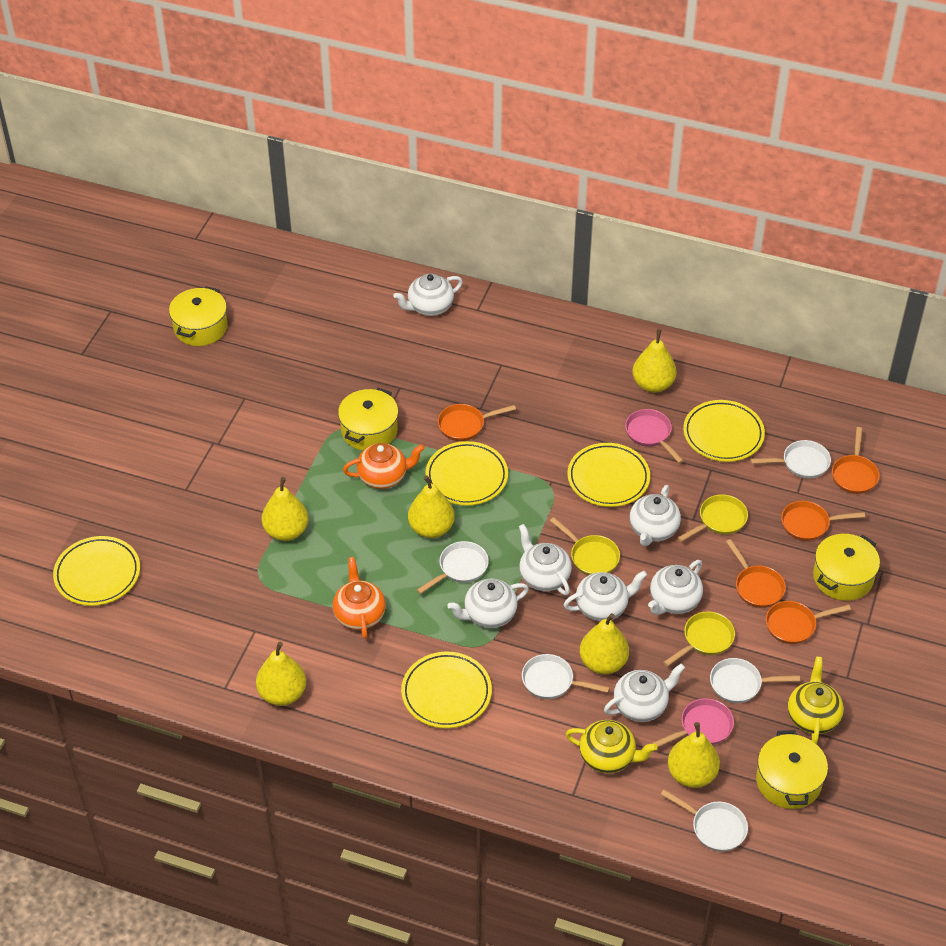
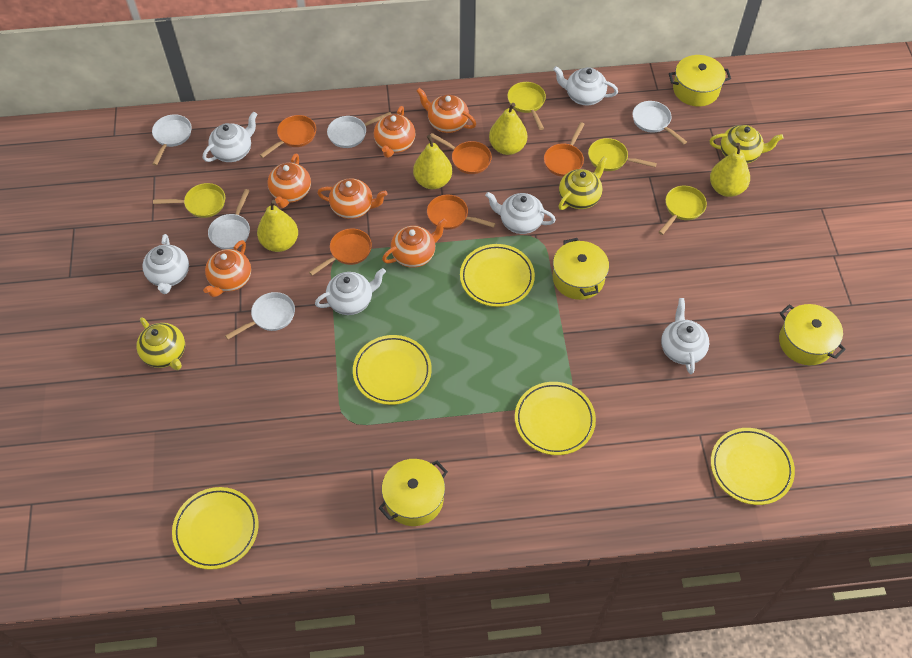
orange teapot: [333,557,386,639] [343,443,425,489] = 2 -> [203,240,251,297] [267,154,311,208] [317,178,388,219] [374,106,415,158] [382,218,447,268] [416,88,476,133] = 6
pink pan: [625,409,684,463] [652,698,734,747] = 2 -> none = 0
white teapot: [393,273,463,316] [447,579,529,628] [519,524,572,595] [564,571,647,621] [604,663,685,722] [630,485,681,546] [648,560,703,615] = 7 -> [142,234,189,294] [203,112,257,162] [315,268,386,315] [485,192,556,234] [553,66,618,105] [661,298,709,374] = 6
yellow pan: [550,517,620,575] [663,611,735,667] [678,494,748,542] = 3 -> [153,183,225,218] [507,82,546,130] [588,138,657,171] [659,186,707,235] = 4
yellow pear: [256,642,306,706] [261,477,309,541] [408,476,455,538] [580,613,629,675] [632,329,676,393] [668,722,720,788] = 6 -> [257,200,298,252] [413,135,452,189] [489,103,527,155] [710,143,750,197] = 4
yellow teapot: [566,720,658,773] [788,656,844,744] = 2 -> [136,317,185,370] [559,156,608,210] [710,125,784,164] = 3

